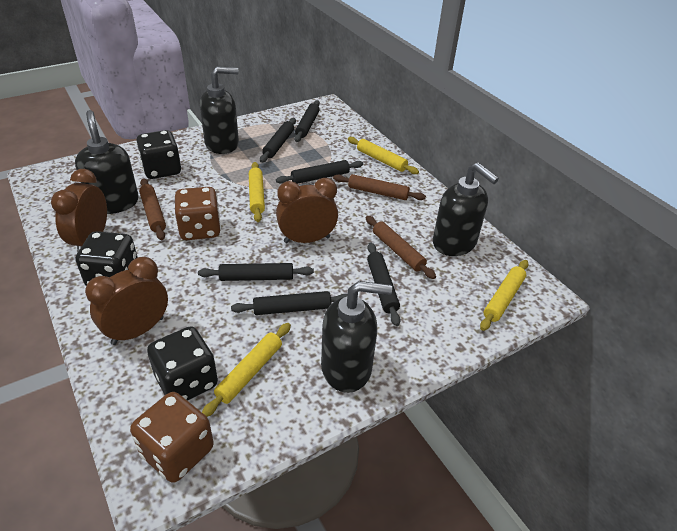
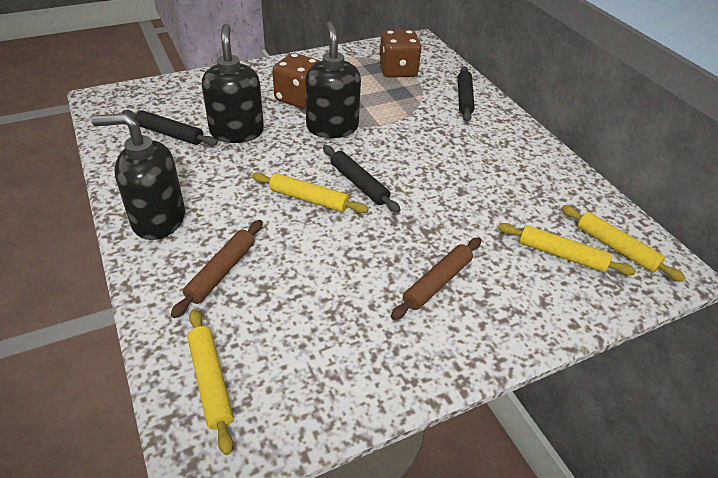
black dice: [76,231,138,286] [136,130,181,179] [147,326,218,401] = 3 -> none = 0
black rolling pin: [198,263,314,281] [231,291,348,315] [260,118,296,163] [276,160,363,184] [294,100,320,142] [367,242,401,326] = 6 -> [122,110,218,146] [323,145,401,213] [458,66,475,122] = 3
black soap dispenser: [75,110,139,214] [200,66,239,154] [321,281,392,393] [433,162,499,256] = 4 -> [92,113,185,240] [202,24,264,143] [305,22,361,138] = 3
brown clock: [51,169,107,252] [85,257,168,345] [276,178,338,243] = 3 -> none = 0
brown rolling pin: [139,178,166,240] [333,174,426,200] [366,216,436,279] = 3 -> [171,220,263,318] [391,237,481,320] = 2

